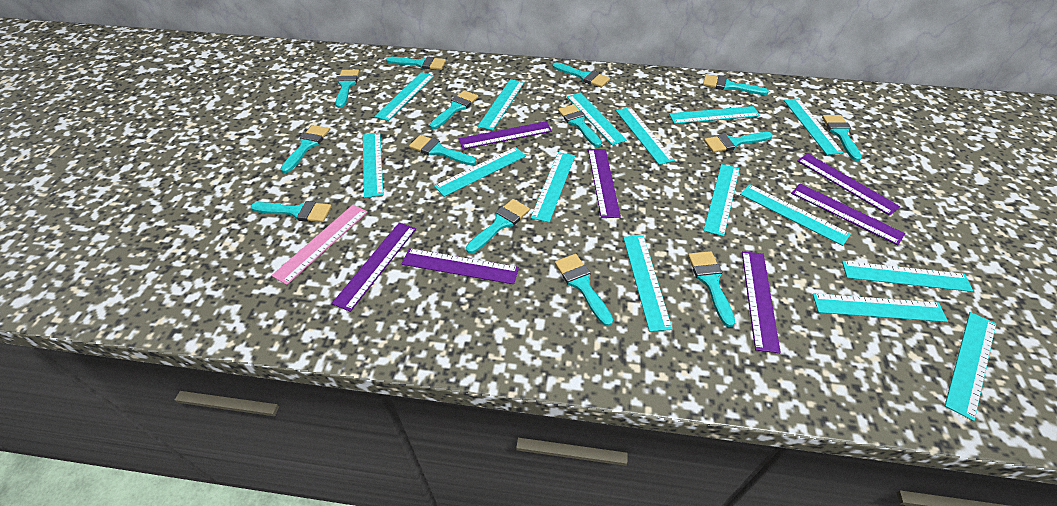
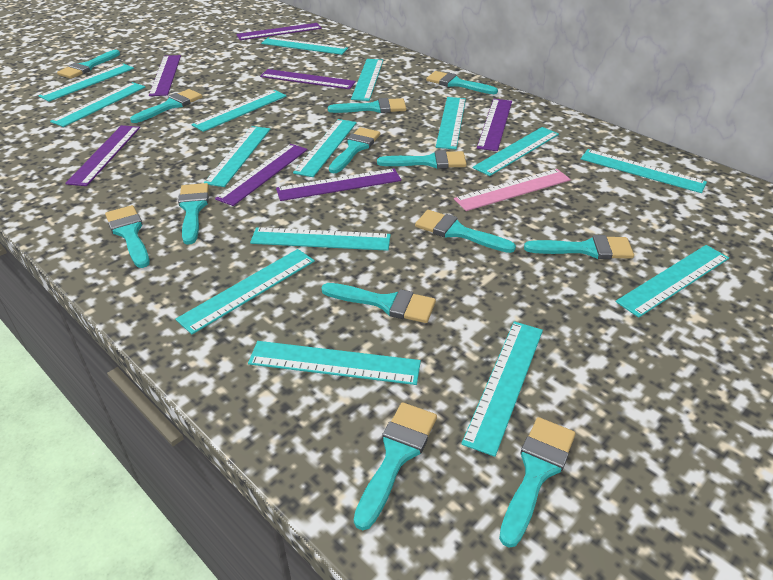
turquoise brush: [251,201,332,222] [281,125,330,173] [336,70,359,108] [386,56,446,70] [409,135,476,165] [430,90,478,129] [466,199,530,254] [553,62,610,88] [555,254,613,326] [558,104,602,147] [688,251,735,327] [703,74,769,95] [704,132,772,153] [822,115,862,161] = 14 -> [57,50,120,79] [105,205,150,268] [130,89,203,123] [178,183,209,245] [322,283,436,323] [328,98,406,113] [329,127,380,173] [354,402,437,530] [377,150,467,169] [415,210,516,253] [426,71,498,94] [499,417,576,548] [524,235,634,259] = 13

